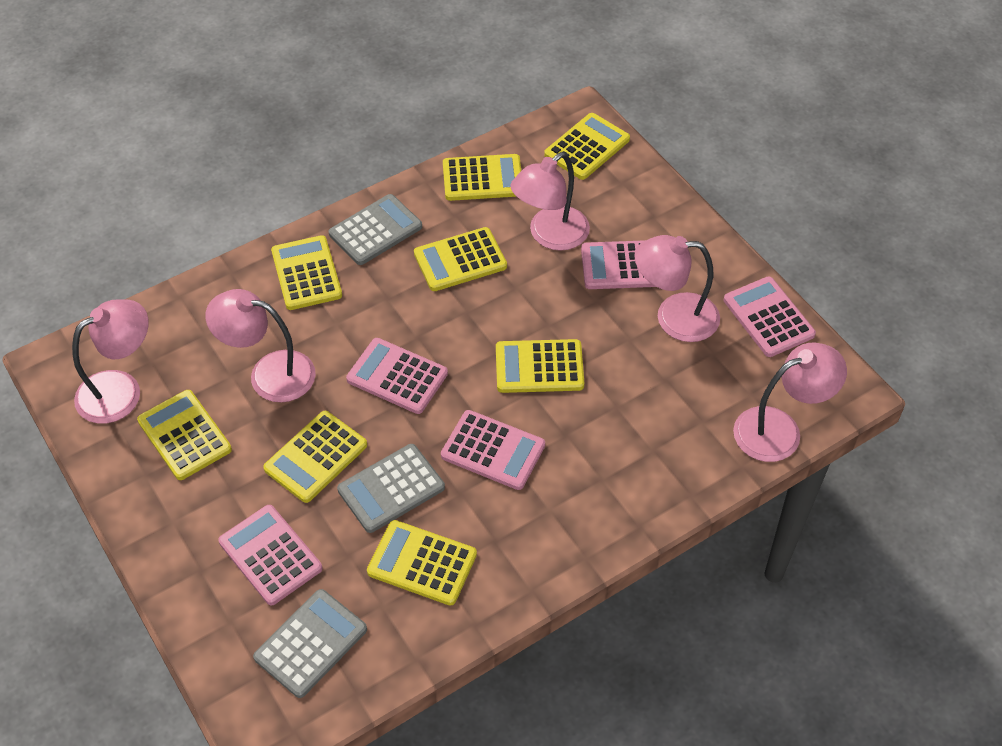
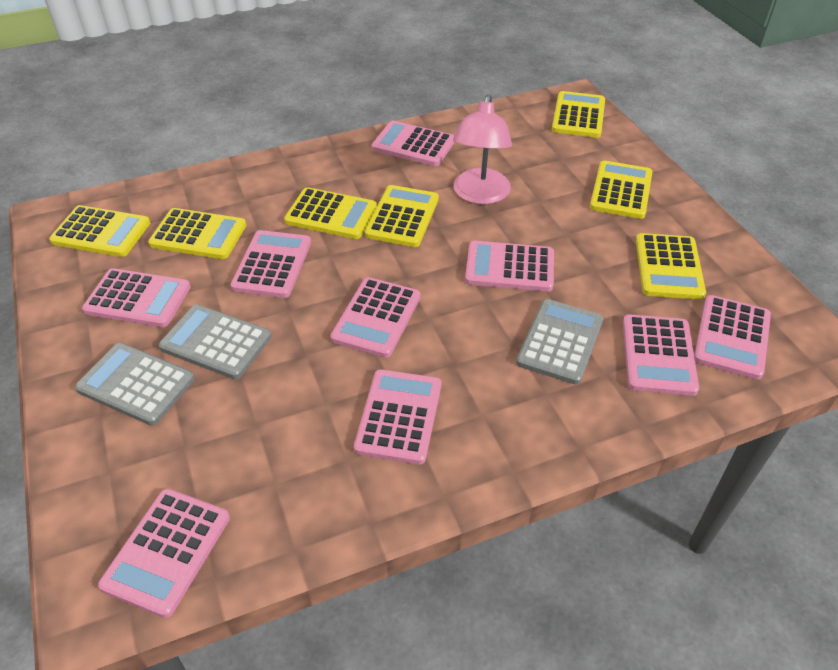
pink calculator: [218,505,322,605] [346,338,448,414] [441,410,545,490] [581,240,656,289] [724,276,816,357] = 5 -> [82,268,191,327] [98,489,230,618] [230,230,311,298] [330,277,421,358] [354,369,441,464] [372,121,455,166] [465,241,554,292] [623,314,699,396] [694,295,771,380] = 9
pink lamp: [72,299,149,424] [205,289,316,403] [510,152,590,251] [634,235,720,342] [733,342,847,462] = 5 -> [453,94,512,205] = 1
yellow calculator: [137,390,232,480] [263,411,367,503] [271,235,342,310] [367,520,477,606] [414,227,507,291] [443,154,521,201] [496,339,584,393] [544,113,630,180] = 8 -> [49,205,150,257] [148,208,246,259] [284,187,377,239] [365,185,439,247] [552,91,605,138] [590,160,652,219] [636,233,706,300] = 7

